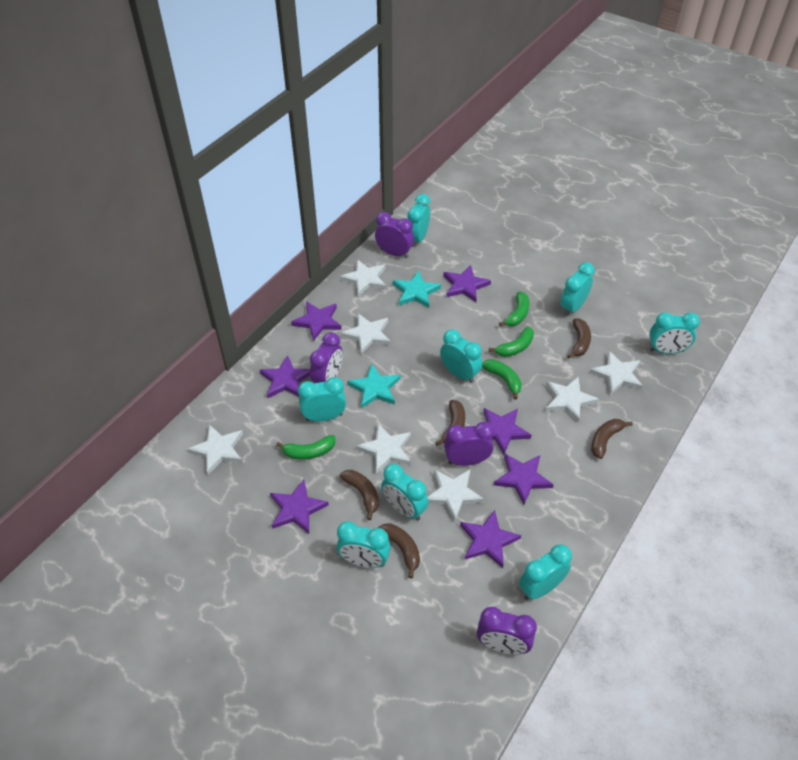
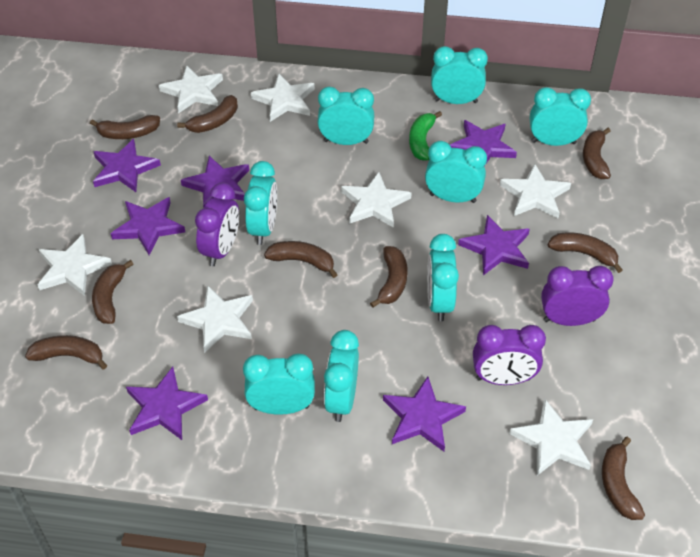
brown banana: [340,470,379,520] [378,523,420,578] [435,400,465,446] [567,318,591,358] [591,419,633,459] = 5 -> [25,335,107,370] [90,115,160,139] [92,260,134,324] [177,95,238,133] [264,241,338,278] [370,246,407,308] [548,233,622,273] [583,128,611,179] [602,437,645,520] = 9
green banana: [276,435,336,460] [482,359,522,400] [489,327,534,357] [499,291,529,326] = 4 -> [409,111,442,161] = 1
purple clock: [310,332,343,383] [375,212,414,258] [444,422,494,466] [477,607,537,655] = 4 -> [195,183,239,266] [473,325,546,385] [541,266,614,326] = 3
turquoise star: [347,363,401,409] [393,271,441,308] = 2 -> none = 0

